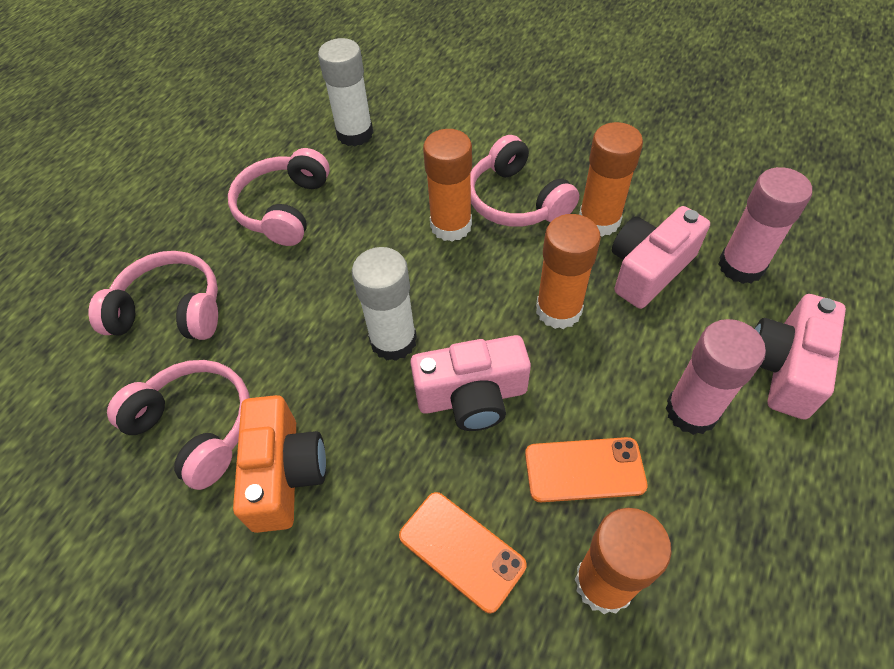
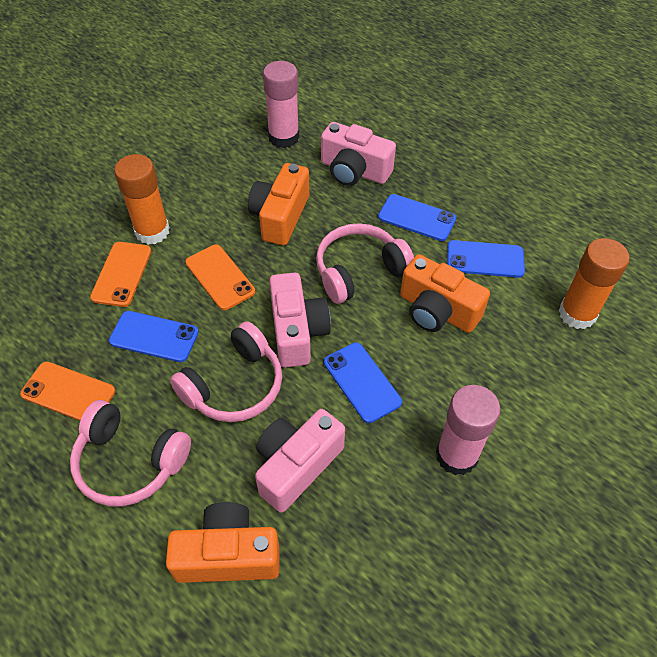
blue phone: none = 0 -> [109,311,199,362] [324,342,402,423] [378,194,456,241] [447,240,525,278] = 4
orange camera: [233,395,326,533] = 1 -> [166,502,279,583] [248,163,309,246] [400,254,490,333] = 3
orange glue stick: [423,129,472,242] [536,214,601,329] [574,508,672,614] [579,122,643,237] = 4 -> [114,154,170,245] [559,238,630,329] = 2
orange phone: [399,492,527,613] [525,437,648,502] = 2 -> [20,362,115,421] [90,242,151,307] [185,244,255,310] = 3
pink headphones: [89,251,218,340] [107,360,250,490] [228,148,330,246] [471,135,579,227] = 4 -> [70,400,191,506] [170,321,282,422] [316,223,414,304] = 3
white glue stick: [318,38,373,146] [352,247,417,361] = 2 -> none = 0

